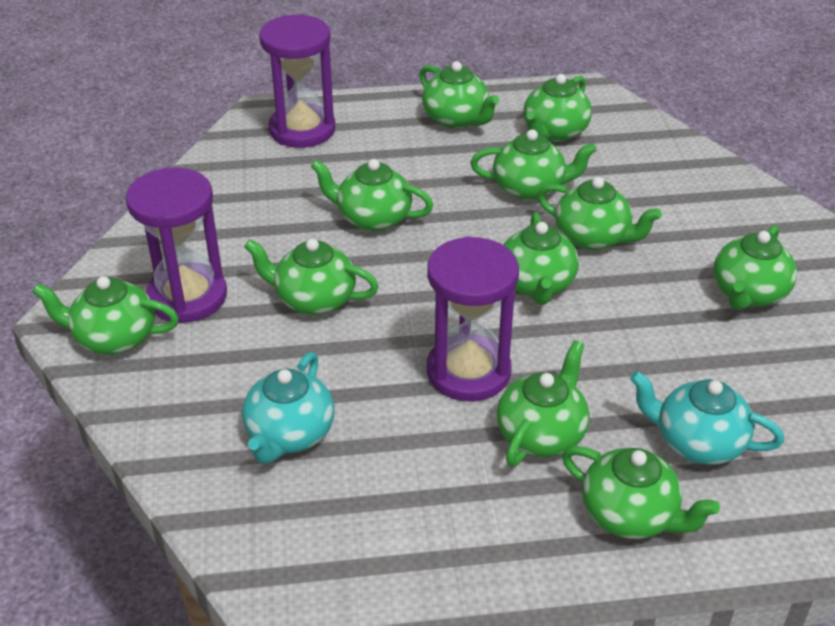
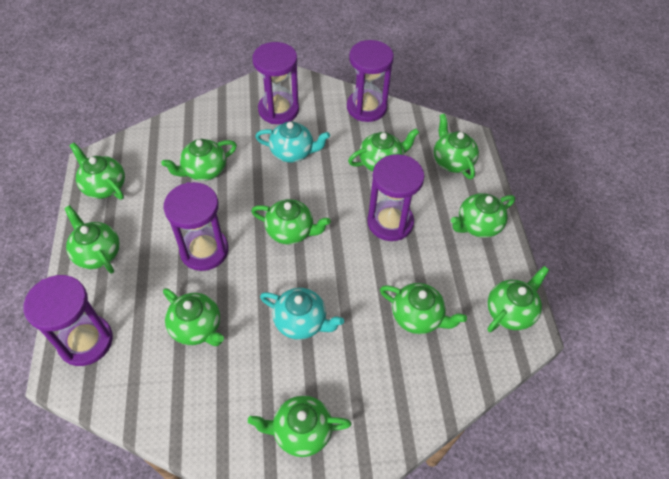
purple hourglass: [126,167,227,323] [259,15,336,148] [427,236,519,402] = 3 -> [23,275,113,366] [163,182,228,271] [252,42,299,124] [347,40,394,122] [367,154,424,241] = 5

